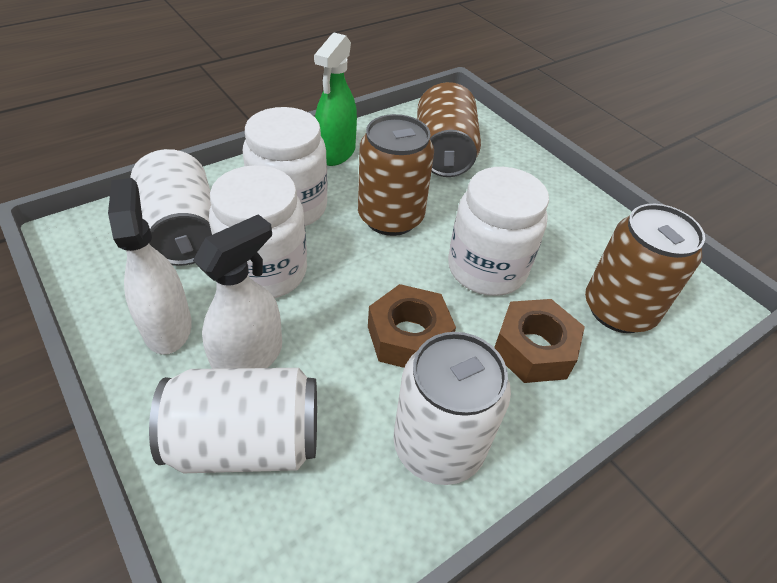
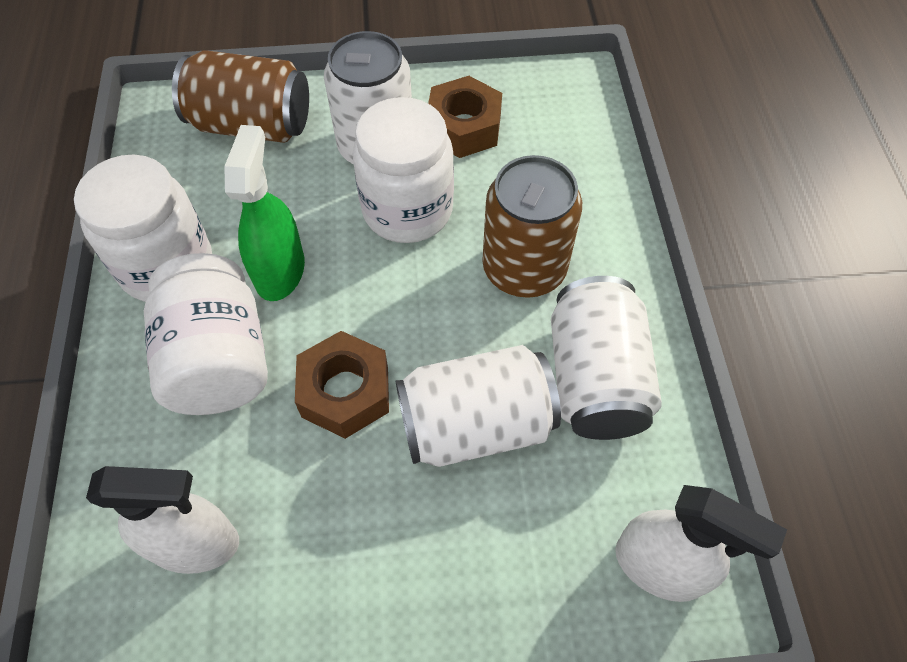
brown can: [358,114,434,236] [417,82,481,177] [585,204,705,333] = 3 -> [172,50,309,143] [482,155,582,298] = 2

